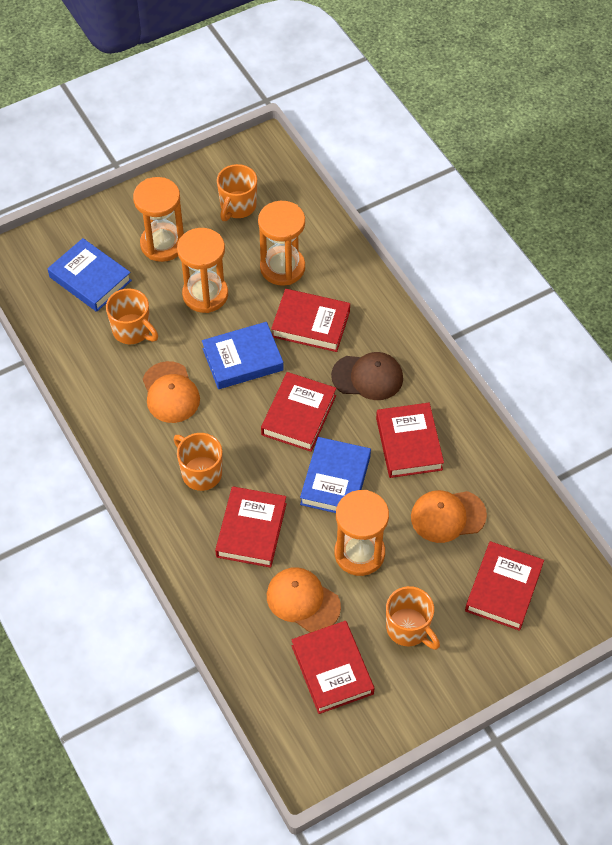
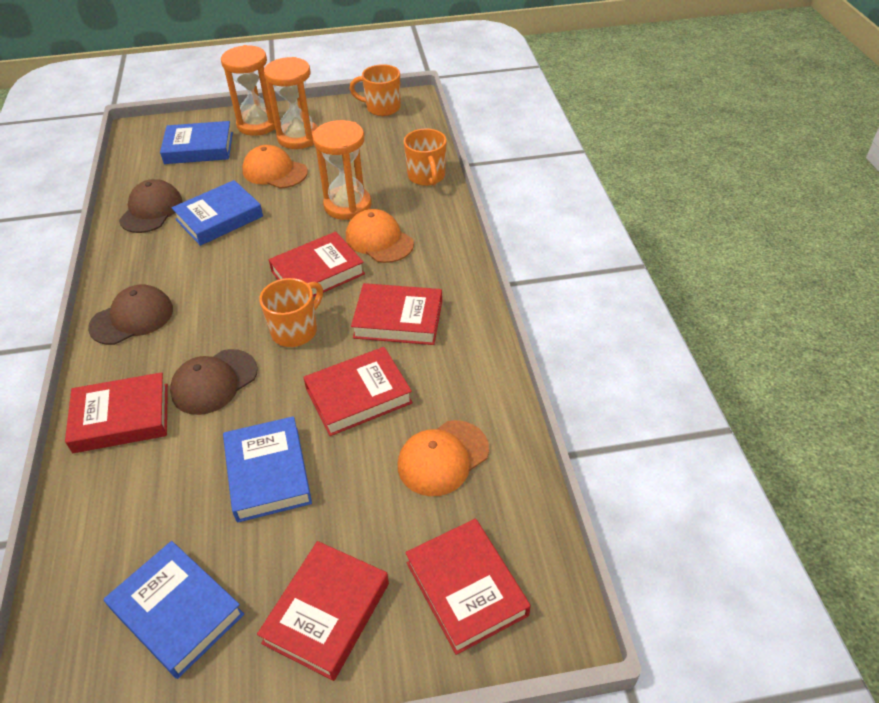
blue book: [48,238,132,312] [202,322,284,389] [300,437,371,513] = 3 -> [104,541,244,679] [160,121,233,164] [172,180,263,246] [223,416,312,522] = 4
brown cap: [331,352,403,400] = 1 -> [88,285,173,345] [119,179,183,233] [170,349,258,415] = 3
orange hourglass: [133,177,184,262] [177,228,228,313] [258,201,305,286] [334,490,389,576] = 4 -> [221,45,275,136] [264,57,318,149] [313,120,371,220] = 3
orange mug: [106,288,158,344] [173,433,222,491] [217,164,257,221] [386,586,440,650] = 4 -> [259,278,323,347] [349,64,401,116] [404,129,447,186] = 3

